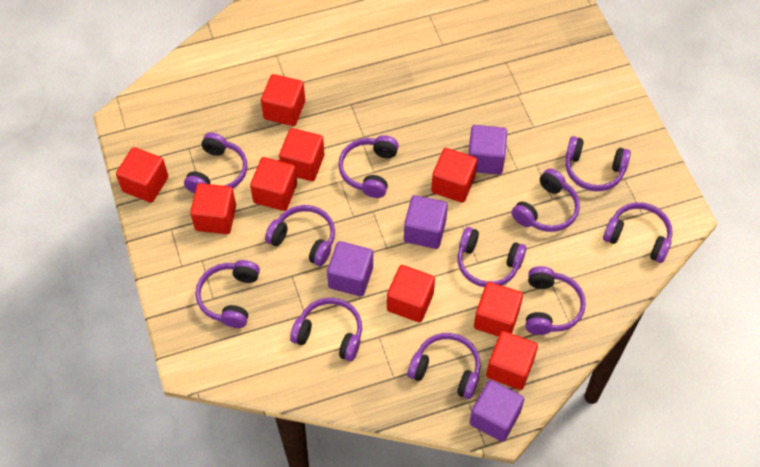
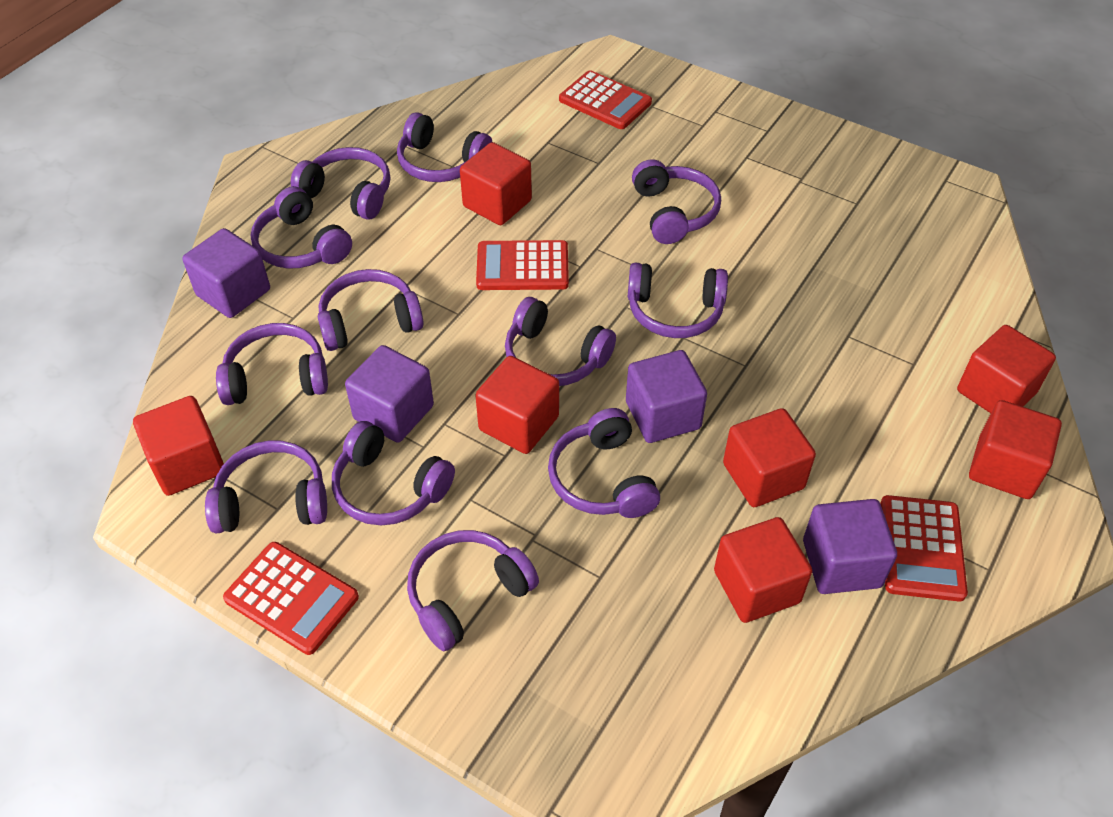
purple headphones: [184,133,247,193] [196,260,260,328] [265,205,335,266] [290,298,362,361] [338,135,399,198] [407,333,481,399] [457,227,527,287] [512,169,580,232] [525,266,586,335] [565,136,631,191] [603,202,673,263] = 11 -> [205,440,327,533] [216,323,328,405] [251,186,352,269] [291,147,390,220] [318,269,424,351] [332,421,455,525] [397,112,492,182] [407,530,539,651] [505,297,616,386] [548,408,660,518] [628,263,728,338] [632,159,721,244] = 12
red calculator: none = 0 -> [223,542,359,655] [476,240,569,290] [559,70,652,129] [880,495,968,602] = 4
red cube: [116,147,168,203] [190,183,236,234] [250,157,297,211] [261,74,305,126] [279,128,324,181] [387,265,435,322] [431,148,477,203] [474,282,523,337] [486,331,538,390] = 9 -> [133,396,224,496] [460,142,532,225] [475,356,559,454] [714,517,812,623] [723,408,816,507] [957,325,1056,413] [969,400,1062,499] = 7

